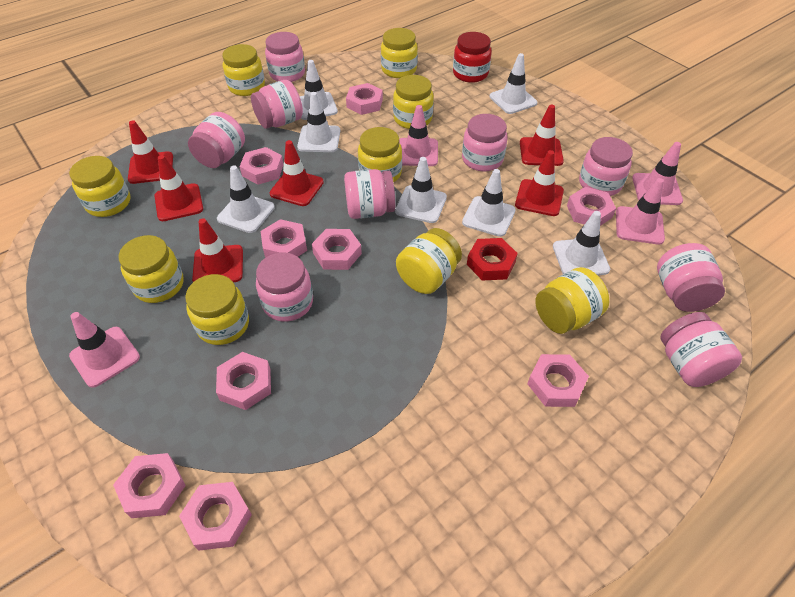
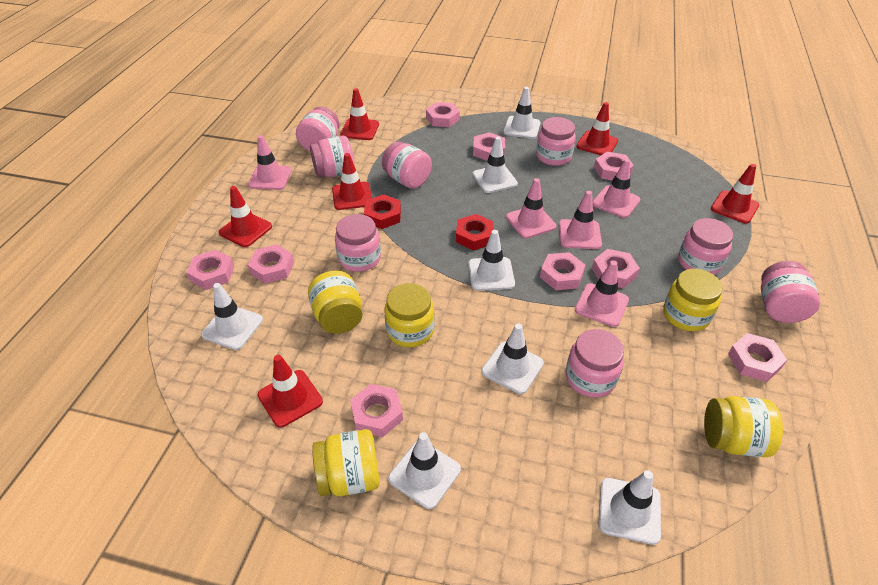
pink jar: [188,112,245,168] [251,80,303,129] [256,252,313,322] [265,32,305,82] [344,169,395,219] [462,114,507,172] [579,137,633,196] [657,243,725,312] [660,312,742,387] = 9 -> [296,107,339,151] [310,136,355,178] [335,214,381,272] [382,142,432,189] [536,117,576,166] [566,329,624,398] [678,218,733,275] [761,261,820,323] = 8
pink traffic cone: [69,312,140,388] [399,105,438,166] [616,178,665,245] [632,142,683,205] = 4 -> [248,135,292,190] [506,178,556,239] [559,191,602,249] [575,261,629,327] [593,159,641,218] = 5
red jar: [453,32,492,83] = 1 -> none = 0
red nut: [467,238,518,280] = 1 -> [364,194,401,229] [456,214,494,251] = 2
yellow jar: [69,156,131,217] [119,235,184,303] [185,274,249,345] [222,44,265,96] [358,127,402,182] [381,28,418,78] [393,75,434,129] [396,228,462,294] [535,267,609,334] = 9 -> [308,271,363,334] [312,429,380,496] [384,283,435,347] [663,269,722,331] [704,396,783,457] = 5

